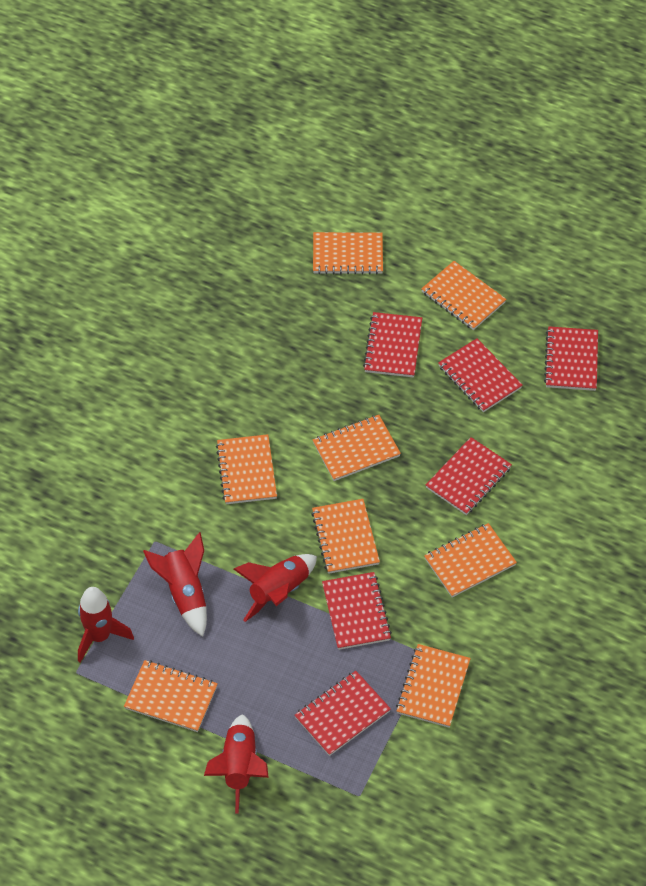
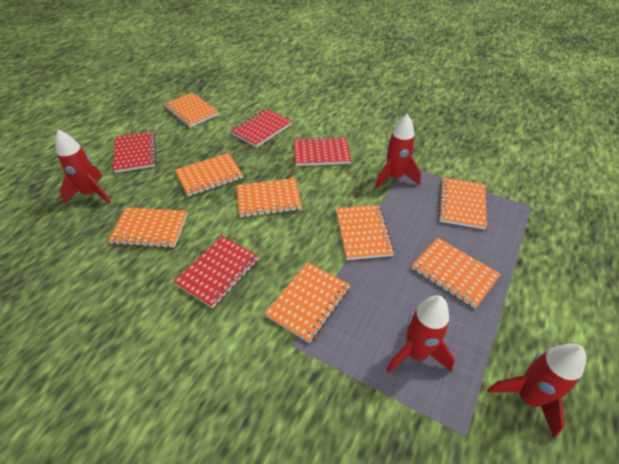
red notebook: [295,671,391,756] [322,572,392,650] [363,312,422,377] [426,437,512,515] [438,338,523,412] [544,326,598,391] = 6 -> [113,132,156,173] [174,236,259,308] [231,109,292,148] [293,137,351,166] = 4

